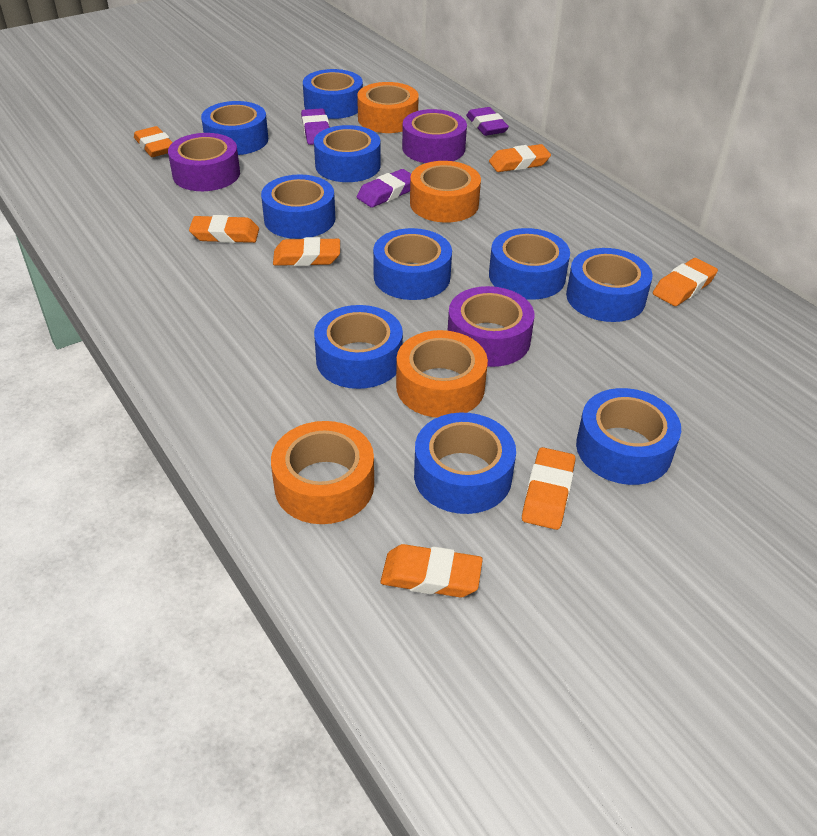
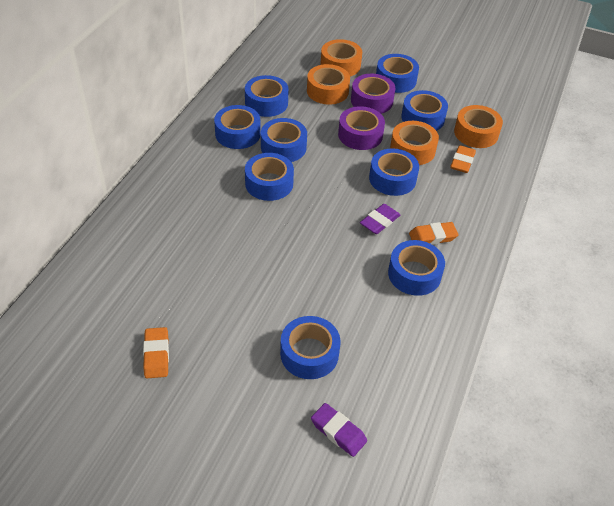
blue tape: [201,101,268,155] [261,174,335,239] [303,69,363,119] [314,125,381,182] [314,305,403,389] [373,228,452,300] [414,413,516,514] [489,228,570,300] [566,248,653,322] [576,388,681,485] = 10 -> [214,105,261,149] [245,75,289,117] [245,153,294,201] [261,118,307,162] [280,316,341,379] [369,148,419,196] [376,54,419,93] [388,240,445,296] [401,90,448,131] = 9
orange eraser: [134,126,173,157] [189,215,259,243] [273,237,340,266] [380,544,483,598] [489,144,551,172] [522,447,576,530] [653,258,718,306] = 7 -> [143,327,169,378] [409,222,458,245] [450,145,476,173] = 3
purple eraser: [301,108,329,145] [357,169,411,208] [466,107,509,136] = 3 -> [311,403,367,457] [360,204,400,234] = 2
purple tape: [168,133,240,191] [402,109,467,163] [447,286,534,367] = 3 -> [338,106,385,150] [351,74,396,114] = 2

